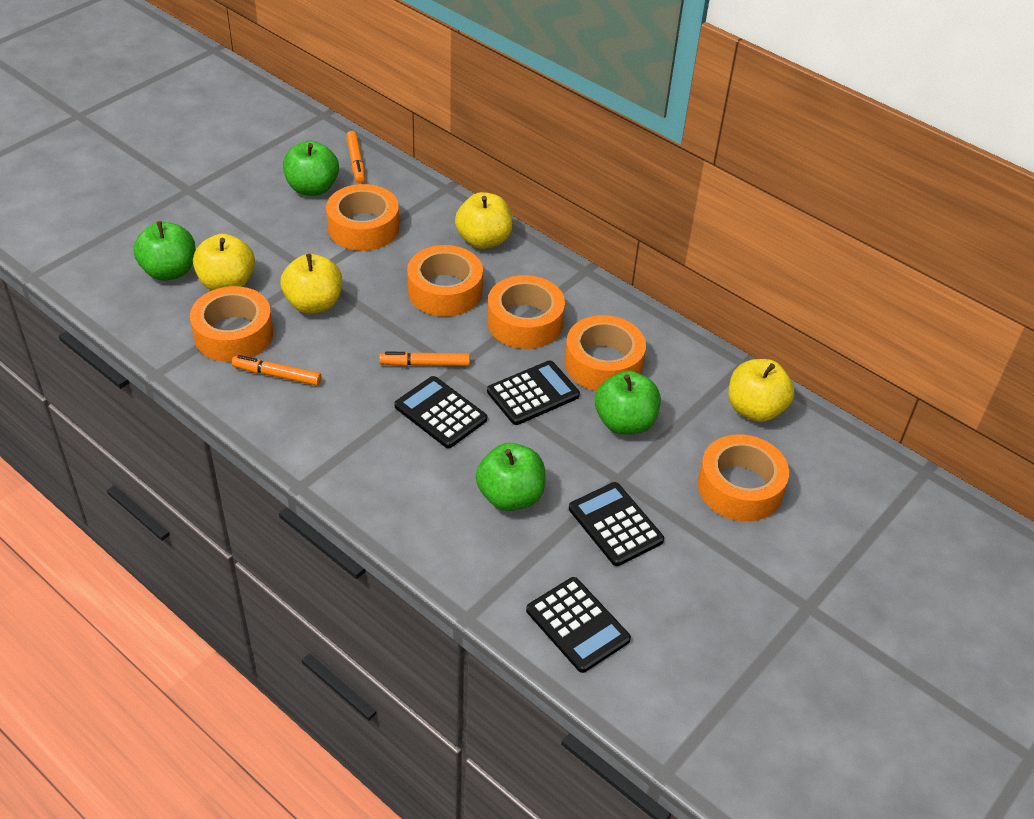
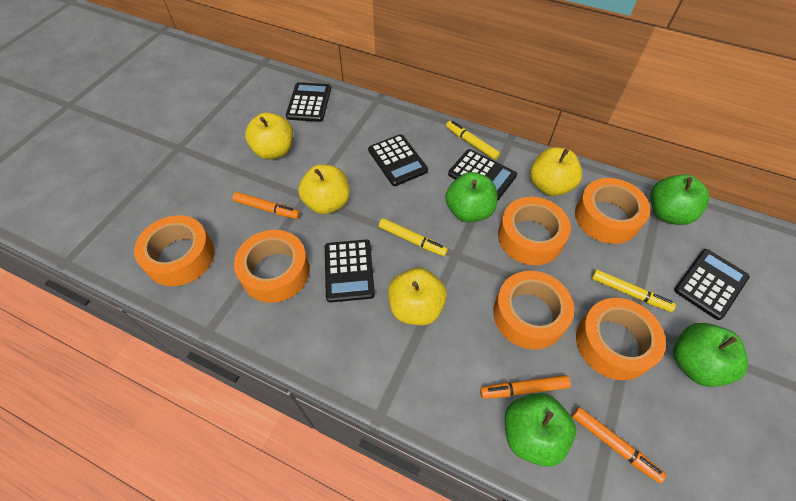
black calculator: [394,376,487,448] [487,361,580,425] [526,577,631,673] [569,482,664,566] = 4 -> [286,82,331,122] [325,240,375,303] [368,134,428,186] [448,149,517,201] [674,249,750,320] = 5
yellow marker: none = 0 -> [379,218,448,256] [446,121,500,160] [592,269,676,312] = 3

